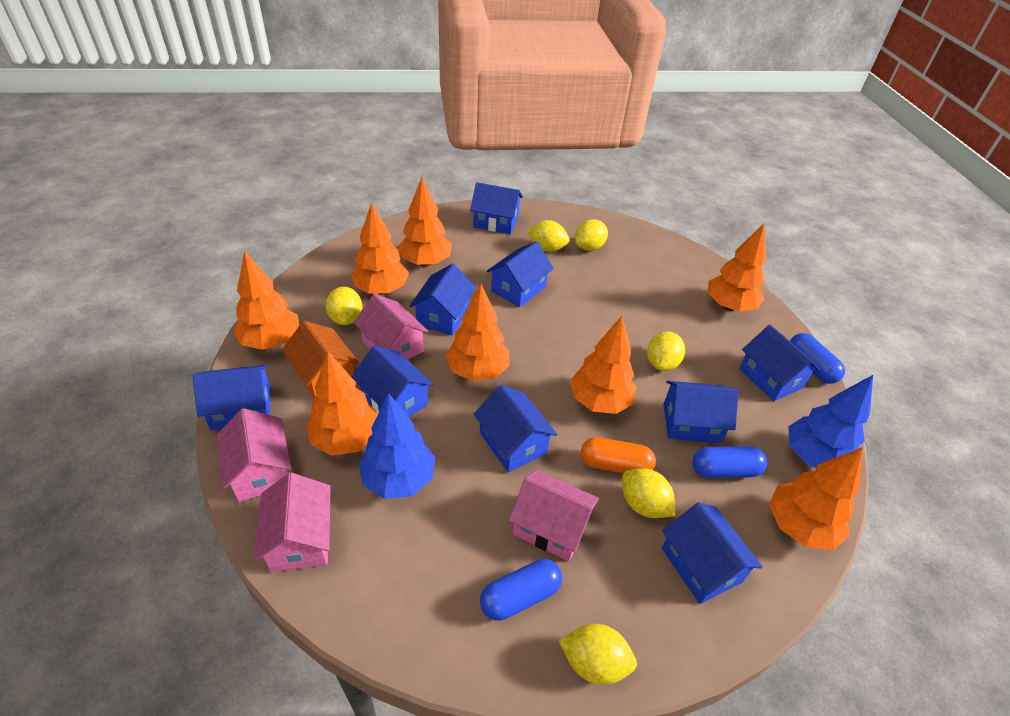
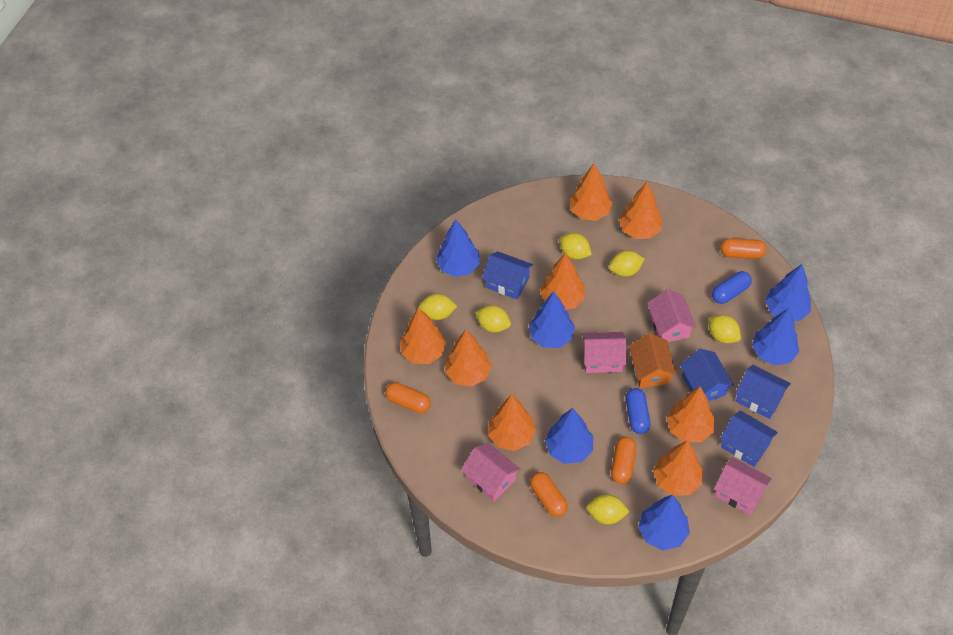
blue capsule: [480,559,562,621] [692,446,767,478] [790,333,845,384] = 3 -> [625,388,651,434] [712,271,752,304] = 2
blue house: [193,365,271,431] [352,346,434,417] [410,263,476,336] [470,182,523,234] [474,385,558,472] [487,241,554,307] [662,502,763,604] [663,381,739,443] [739,325,821,401] = 9 -> [482,251,533,300] [680,349,734,401] [720,410,778,467] [735,365,791,419] = 4
blue tree: [359,393,435,499] [788,375,873,468] = 2 -> [436,219,480,277] [529,291,575,348] [545,408,593,464] [638,495,690,550] [752,308,799,366] [765,264,811,321] = 6
orange capsule: [581,437,656,473] = 1 -> [385,382,431,413] [530,472,568,517] [611,437,636,484] [720,238,766,259] = 4

